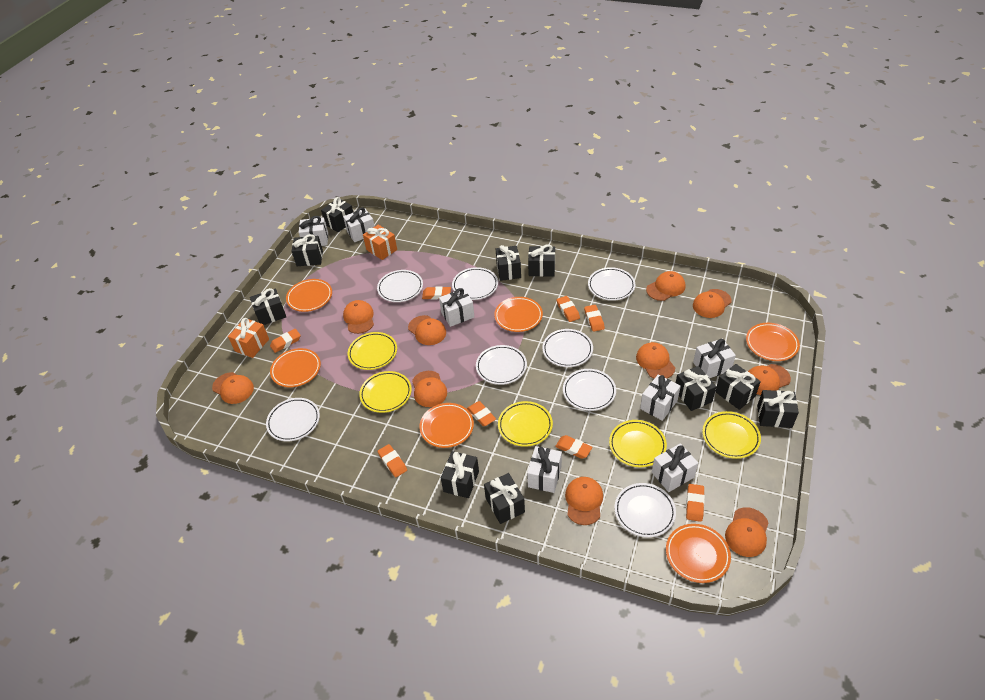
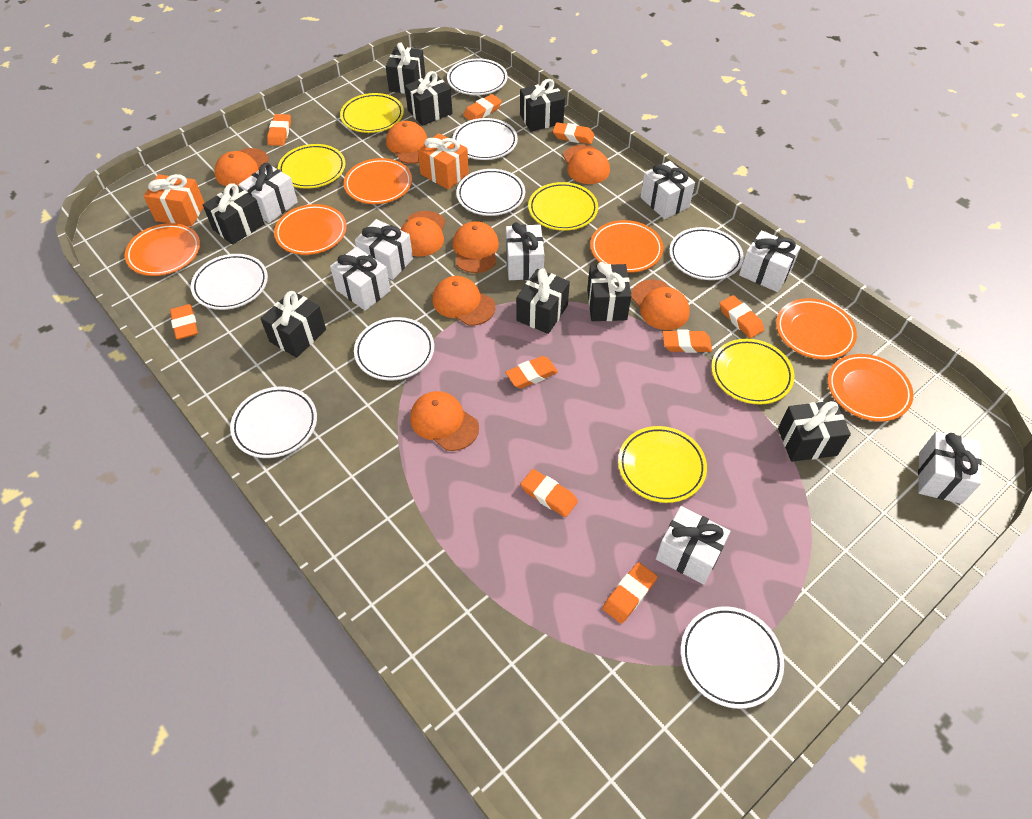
black gift: [250,288,286,325] [291,234,323,266] [321,197,353,232] [441,451,479,498] [484,473,525,524] [496,245,521,281] [528,244,555,277] [676,366,716,411] [715,364,761,410] [757,390,799,428] = 10 -> [203,183,264,245] [260,290,326,358] [386,42,425,94] [405,71,452,126] [517,268,570,334] [520,79,565,132] [587,262,631,321] [778,400,851,462] = 8
orange cap: [212,372,254,404] [343,300,374,334] [408,315,446,345] [412,371,447,407] [565,477,603,525] [636,342,675,379] [646,271,686,301] [693,289,732,318] [725,507,769,557] [748,364,791,395] = 10 -> [214,148,268,186] [386,121,427,164] [401,211,446,256] [410,391,479,451] [432,276,495,326] [453,221,499,273] [563,145,610,184] [631,280,690,330] = 8
orange eraser: [270,329,301,353] [378,444,407,477] [422,286,451,300] [467,401,496,426] [555,435,592,459] [557,296,580,322] [584,305,605,332] [686,484,705,522] = 8 -> [170,304,198,340] [267,114,291,146] [463,94,502,121] [505,356,558,389] [521,469,578,517] [553,122,594,144] [603,562,657,624] [662,330,712,353] [719,295,764,338] = 9
white gift: [299,216,328,246] [343,207,375,242] [439,288,474,327] [527,446,562,493] [640,374,681,421] [652,443,698,492] [693,338,736,378] = 7 -> [238,163,298,223] [330,247,391,311] [355,219,413,280] [506,222,544,280] [640,161,695,219] [656,506,731,585] [739,230,801,292] [918,431,982,504] = 8

